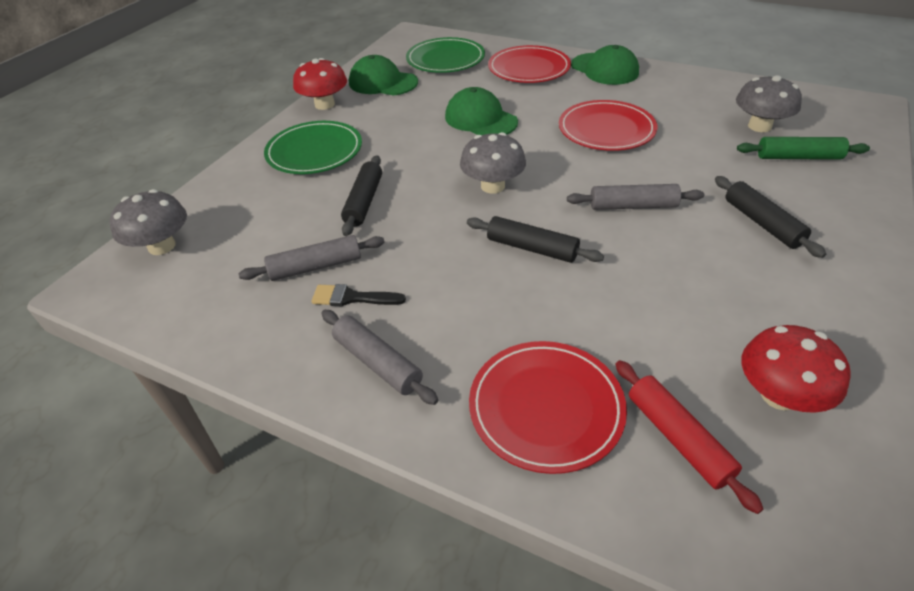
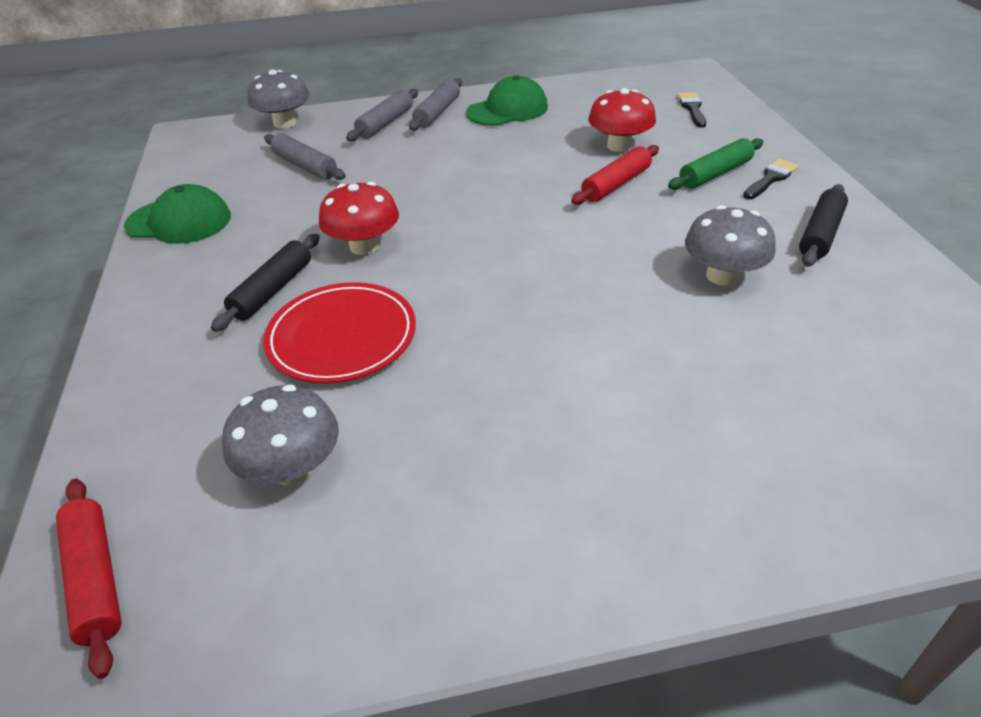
black brush: [311,284,406,306] = 1 -> [677,92,706,128] [743,159,799,199] = 2
black rolling pin: [341,155,382,236] [467,216,604,263] [715,176,826,258] = 3 -> [211,234,320,332] [799,184,848,267] = 2
green cap: [349,55,418,96] [445,87,518,135] [571,45,639,85] = 3 -> [124,184,231,244] [466,75,548,126] = 2
green plate: [264,121,362,174] [406,37,485,73] = 2 -> none = 0
red plate: [469,341,627,474] [488,45,571,83] [559,100,657,151] = 3 -> [263,282,416,383] = 1
red rolling pin: [615,360,763,514] = 1 -> [56,478,122,679] [571,145,659,205] = 2

